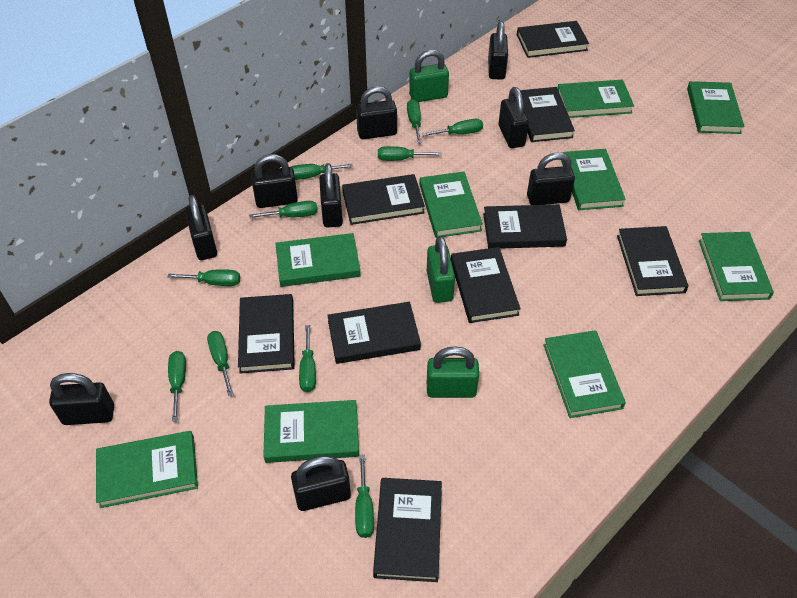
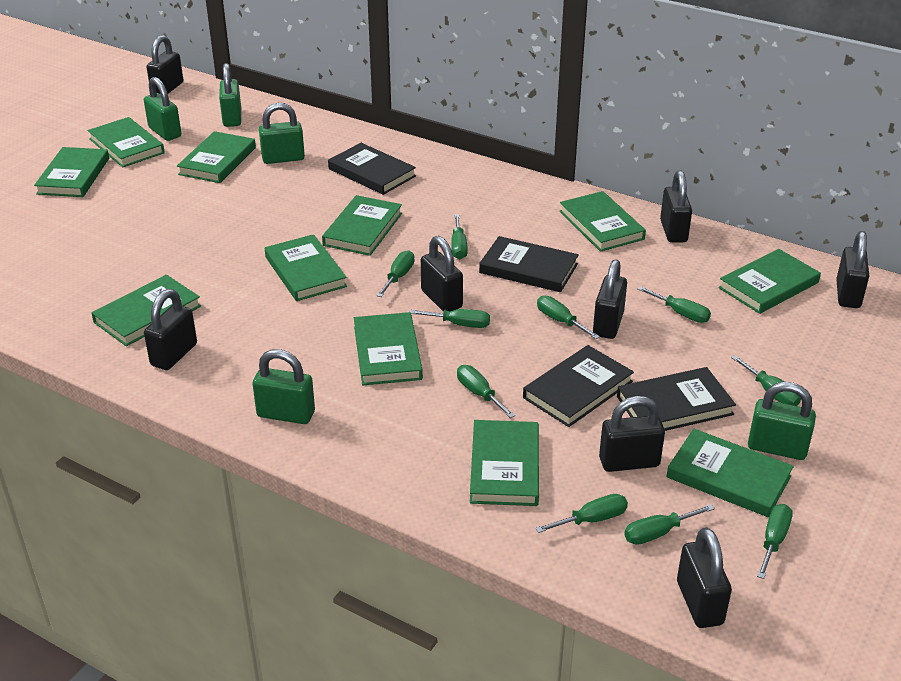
black book: [238,294,295,374] [327,302,421,364] [342,174,425,225] [373,478,442,582] [451,247,521,323] [483,204,567,249] [515,87,575,142] [517,21,589,58] [617,226,689,296] = 9 -> [328,143,416,195] [479,236,579,292] [523,345,634,427] [617,367,736,431] = 4
black padlock: [49,373,114,425] [185,195,217,260] [251,154,298,208] [291,456,351,511] [319,163,343,228] [356,86,397,139] [488,21,508,80] [499,87,529,148] [527,152,575,205] = 9 -> [144,289,197,370] [147,35,183,94] [421,236,463,312] [593,259,627,339] [599,396,665,472] [660,170,692,243] [677,527,732,628] [836,231,869,308] = 8
green book: [96,431,198,508] [263,400,359,463] [275,233,360,287] [419,172,483,238] [543,330,626,418] [557,80,634,118] [561,149,626,210] [687,81,744,134] [699,232,774,301] = 9 -> [34,147,109,197] [88,117,165,168] [91,275,201,346] [177,131,256,183] [265,234,347,301] [322,195,402,256] [354,312,423,385] [470,420,539,506] [559,191,646,252] [666,429,794,517] [718,249,821,314] = 11
green padlock: [409,50,449,102] [427,236,455,303] [427,347,479,398] = 3 -> [144,77,181,141] [219,63,241,127] [252,349,315,424] [259,103,305,164] [748,382,816,460] = 5

